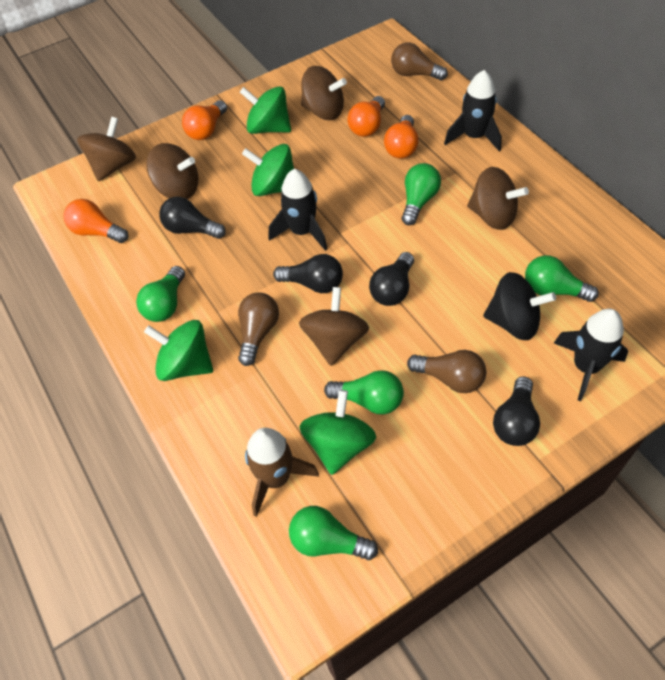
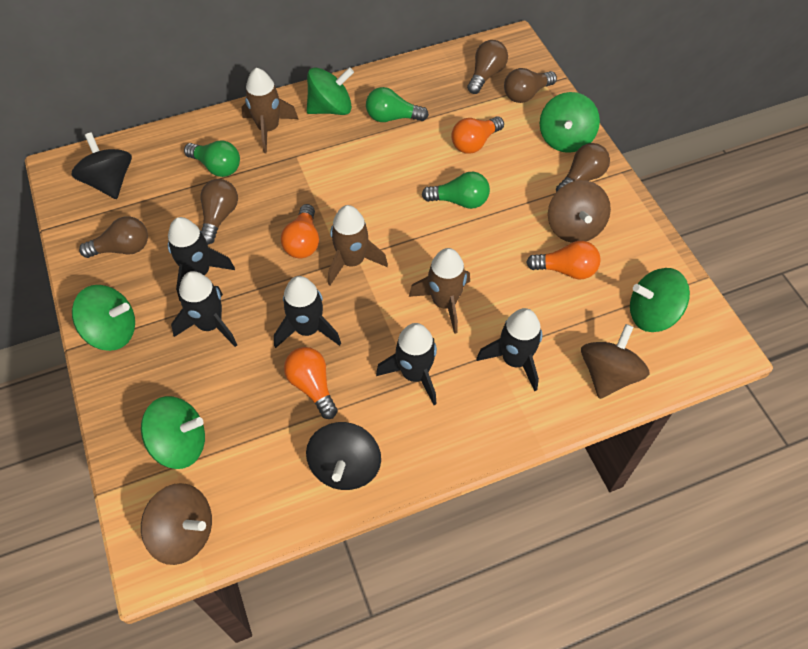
black light bulb: [159,197,226,239] [273,254,343,293] [369,252,414,306] [493,376,540,446] = 4 -> none = 0
black rocket: [269,169,327,251] [444,70,502,152] [554,309,628,401] = 3 -> [168,217,235,301] [171,271,237,347] [274,276,341,348] [376,323,437,405] [476,308,542,391] = 5
black spinning top: [483,272,556,340] = 1 -> [72,132,132,199] [306,422,381,490] = 2
brown light bulb: [238,293,279,366] [391,43,448,80] [407,350,486,393] = 3 -> [79,216,148,258] [200,179,238,245] [467,40,508,94] [504,68,557,103] [556,143,610,192] = 5
brown rocket: [245,428,319,517] = 1 -> [241,68,298,153] [328,205,388,285] [409,248,470,334] = 3
brown spinning top: [77,117,136,181] [146,143,199,199] [299,287,369,366] [301,66,347,120] [467,167,529,230] = 5 -> [141,483,212,565] [548,180,611,243] [581,324,650,399] = 3
green light bulb: [136,266,185,322] [289,506,378,560] [324,370,404,414] [402,163,441,225] [525,255,599,302] = 5 -> [184,140,240,177] [366,87,429,122] [422,172,490,209] = 3
green spinning top: [144,320,213,381] [240,86,291,134] [242,144,294,196] [299,390,376,475] = 4 -> [72,285,135,351] [141,396,205,469] [307,67,354,115] [540,92,600,153] [630,268,690,332] = 5

